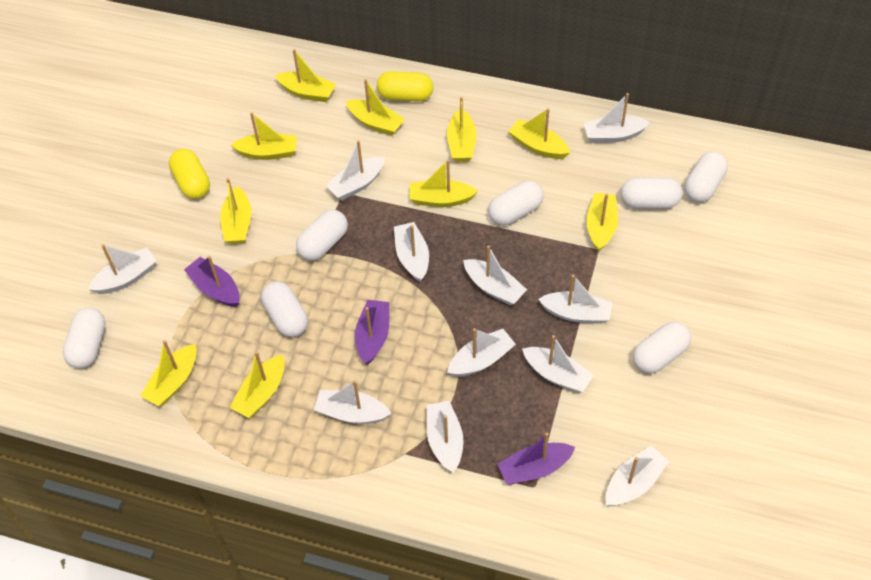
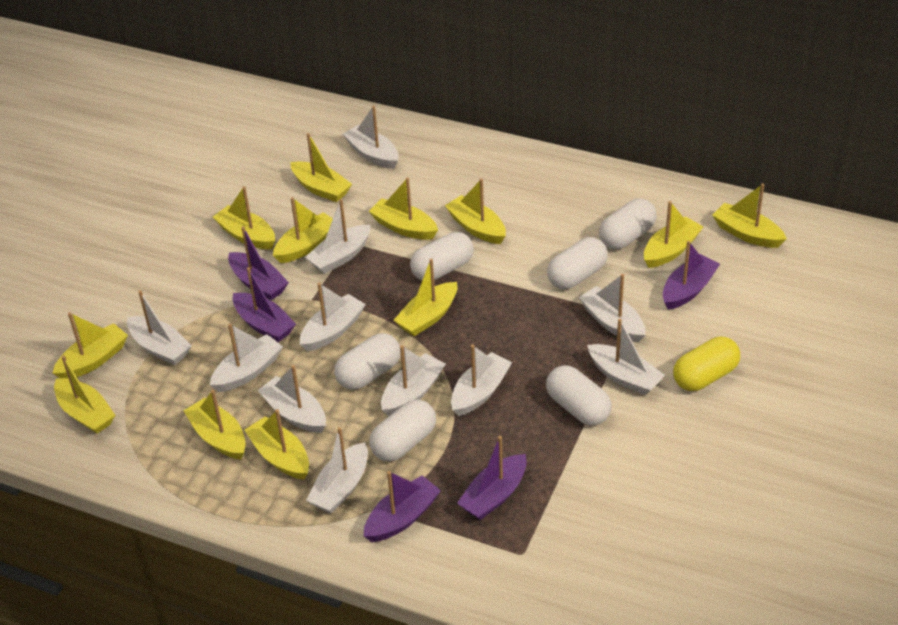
purple boat: [184,256,240,307] [355,300,389,365] [498,433,575,484] = 3 -> [228,226,289,300] [233,267,296,342] [364,471,441,542] [457,436,527,520] [663,241,720,310] = 5
white capsule: [63,307,105,368] [261,281,308,337] [296,210,348,261] [488,181,544,225] [621,178,683,209] [633,322,691,374] [684,151,728,202] = 7 -> [334,333,401,390] [370,399,436,462] [410,232,474,280] [546,365,611,426] [547,237,608,289] [599,199,657,249] = 6
yellow boat: [141,340,197,406] [220,178,251,244] [230,351,285,418] [231,112,297,160] [275,49,336,102] [346,79,405,136] [409,160,478,207] [447,97,477,162] [508,108,570,159] [586,193,618,252] = 10 -> [53,312,128,379] [54,355,115,434] [184,390,246,460] [213,186,275,249] [244,409,309,479] [273,197,333,263] [290,133,352,202] [369,177,438,240] [394,258,457,336] [445,179,506,244] [644,201,703,268] [712,183,787,248] = 12
yellow capsule: [169,149,210,199] [377,71,433,101] = 2 -> [673,337,740,391] = 1

